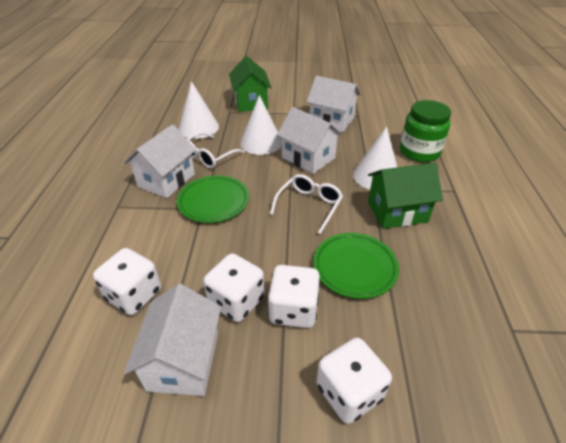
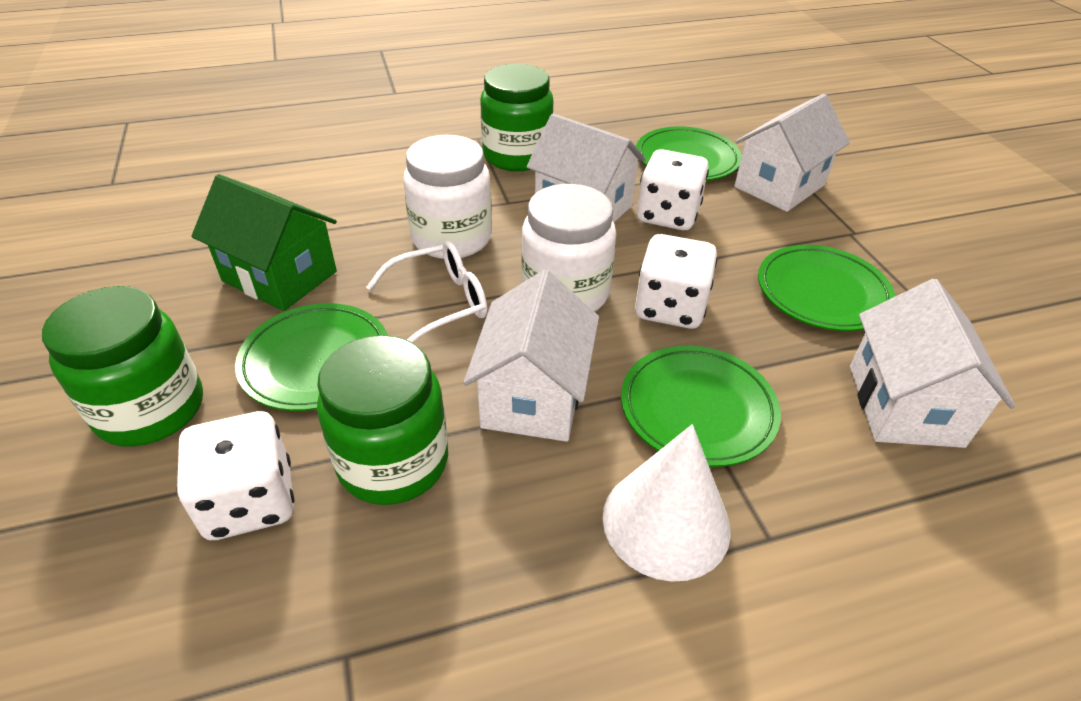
green house: [229,56,272,112] [368,163,443,229] = 2 -> [191,174,337,311] = 1
green jar: [400,100,451,162] = 1 -> [42,286,203,447] [317,335,448,505] [480,64,554,171] = 3
green plate: [177,176,249,223] [313,233,399,299] = 2 -> [235,303,388,411] [621,346,781,467] [636,126,742,181] [758,245,895,331] = 4
white cone: [179,81,219,139] [240,95,282,155] [353,126,397,190] = 3 -> [603,424,731,582] = 1
white dice: [93,248,161,315] [203,253,265,322] [268,265,320,328] [316,338,392,424] = 4 -> [176,411,294,540] [635,234,717,329] [637,149,709,230] = 3
white glasses: [187,132,245,168] [270,174,343,234] = 2 -> [366,241,487,343] = 1
white jar: none = 0 -> [403,135,492,259] [521,184,616,312] = 2

